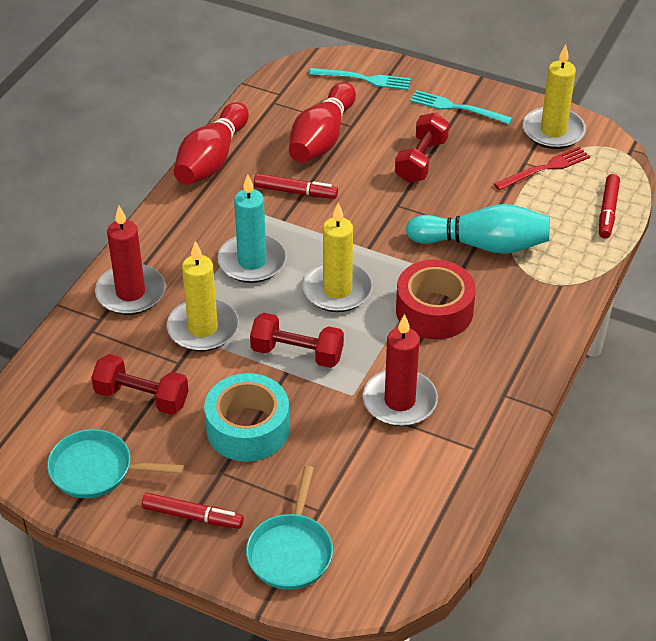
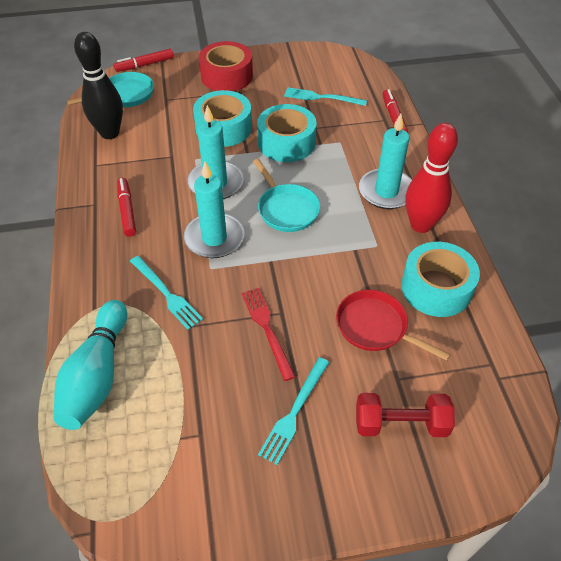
black bowling pin: none = 0 -> [74,32,123,139] = 1
red bowling pin: [174,102,249,185] [289,82,356,163] = 2 -> [405,123,458,233] = 1
red candle: [95,206,165,315] [363,314,438,427] = 2 -> none = 0
red dumbbell: [91,354,189,415] [250,313,344,368] [395,112,449,183] = 3 -> [356,393,455,437] = 1
red pan: none = 0 -> [336,290,451,361] = 1
turquoise candle: [217,174,287,283] = 1 -> [184,161,244,258] [187,105,244,199] [359,114,412,209] = 3
turquoise fork: [309,68,411,90] [410,90,512,124] = 2 -> [130,256,203,330] [258,357,329,465] [284,87,367,106] = 3
turquoise tape: [204,373,290,462] = 1 -> [193,90,252,147] [257,104,317,162] [401,242,480,317] = 3
yellow candle: [167,241,239,351] [303,203,373,312] [523,44,586,149] = 3 -> none = 0

